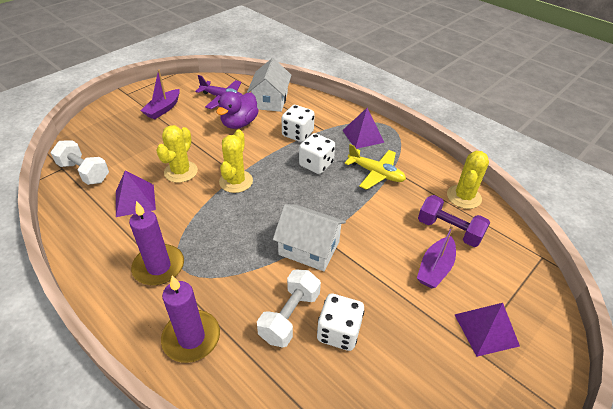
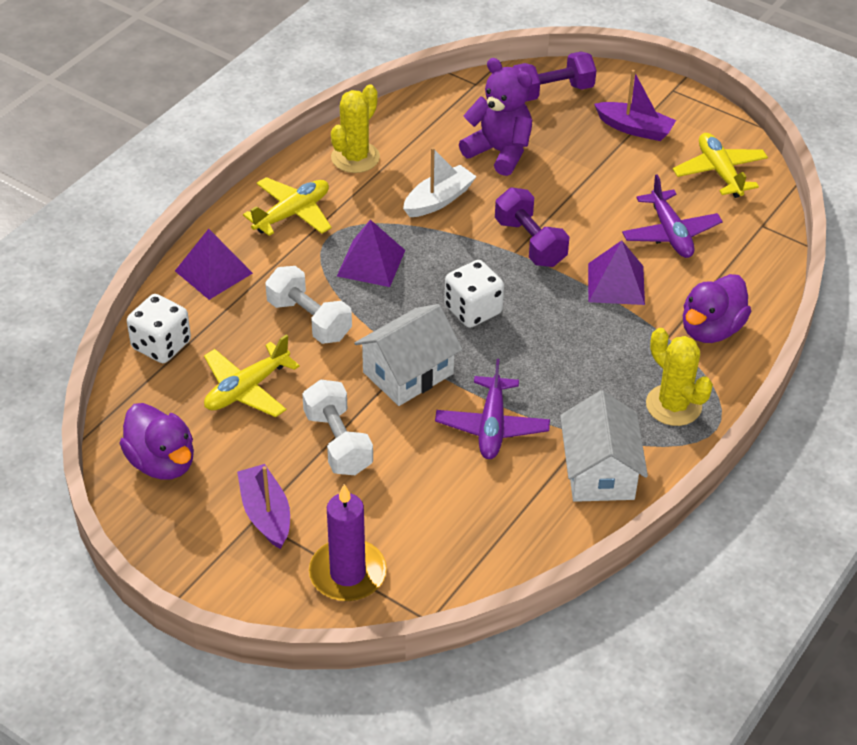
purple candle: [129,201,184,285] [161,276,220,363] = 2 -> [309,484,387,601] = 1
purple duck: [216,91,259,129] = 1 -> [119,403,194,480] [683,274,751,343] = 2
purple dumbbell: [418,195,490,247] = 1 -> [495,187,569,267] [513,51,596,101] = 2
purple plane: [195,75,243,109] = 1 -> [435,359,550,459] [622,174,723,258] = 2
purple teddy bear: none = 0 -> [459,58,532,176] = 1
white boat: none = 0 -> [403,147,477,217] = 1
white dice: [282,105,315,142] [299,133,335,174] [317,294,364,351] = 3 -> [127,294,191,363] [445,260,504,328] = 2
yellow cactus: [156,125,198,183] [219,130,253,193] [447,151,489,209] = 3 -> [331,84,380,173] [646,328,713,426] = 2
yellow plane: [344,144,406,190] = 1 -> [204,334,300,417] [243,177,332,236] [673,133,768,198] = 3

